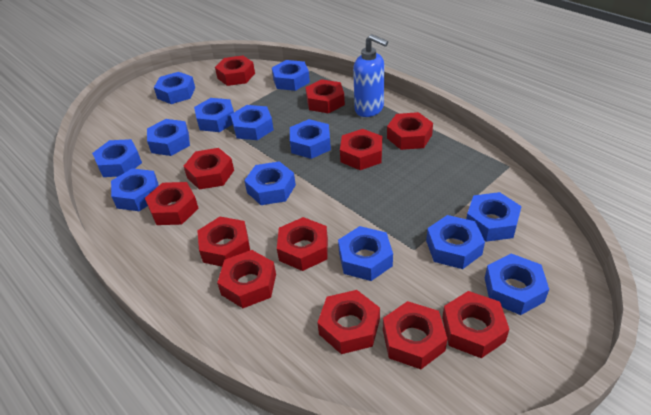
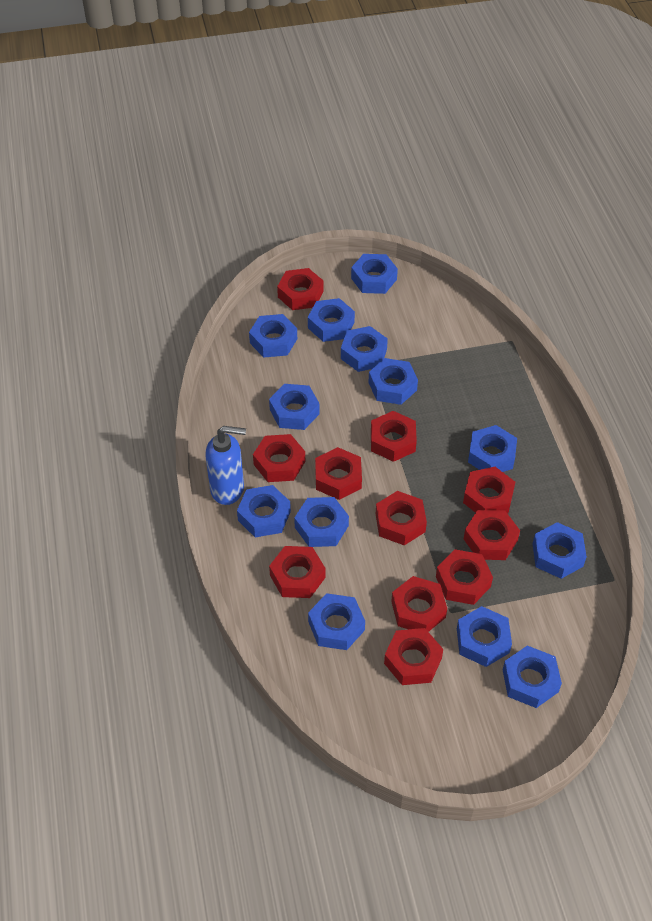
red nut: [145,182,199,225] [184,148,234,190] [197,217,250,267] [215,56,255,86] [217,250,276,308] [277,217,328,271] [305,79,345,114] [317,290,380,354] [340,129,382,170] [383,301,447,369] [387,112,433,150] [442,291,509,358] = 12 -> [253,434,305,482] [269,546,325,598] [277,268,324,310] [315,447,362,500] [371,411,417,462] [376,491,427,545] [384,628,443,685] [391,576,447,632] [436,549,493,605] [463,467,515,513] [464,510,520,560] = 11

